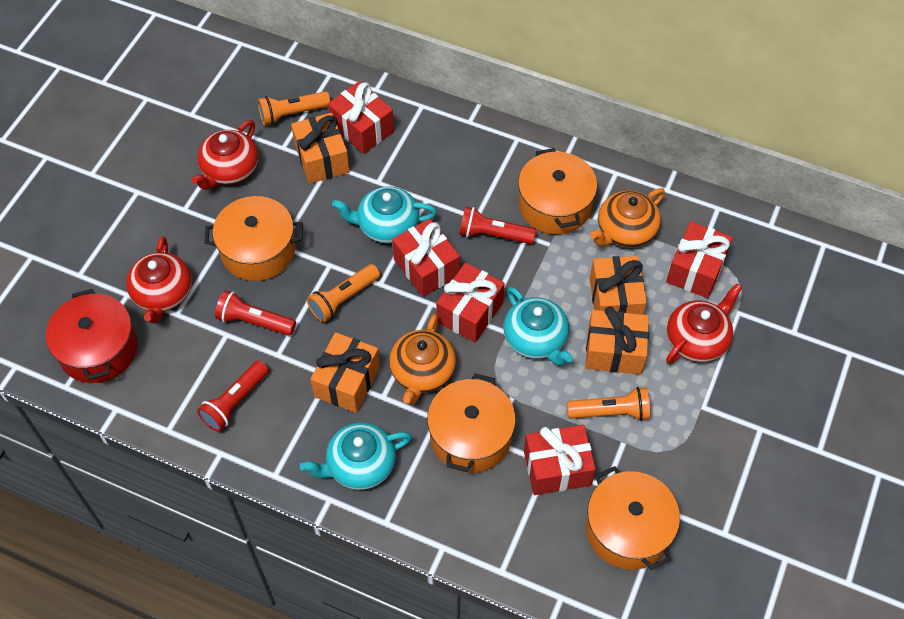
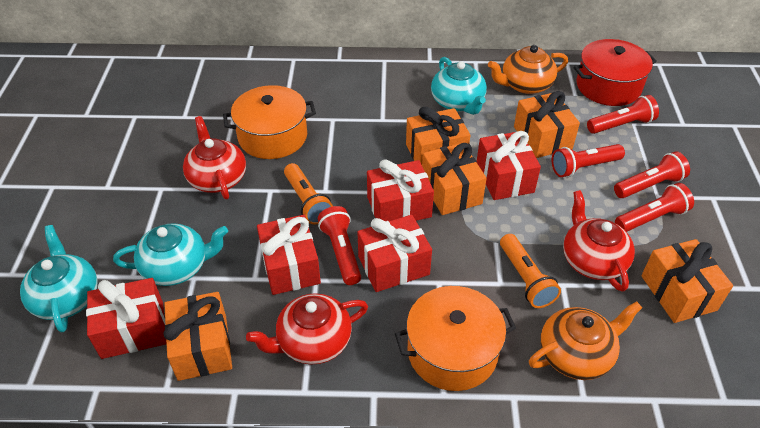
orange flashlight: [258,91,330,126] [307,264,380,323] [567,387,650,421] = 3 -> [284,163,333,224] [500,234,561,308] = 2
orange gift: [291,113,350,184] [310,332,380,413] [585,306,649,375] [590,256,647,315] = 4 -> [163,292,232,381] [406,107,470,165] [422,143,487,215] [514,91,580,158] [641,239,733,323] = 5
orange pot: [204,196,303,281] [427,373,516,473] [518,148,597,235] [586,466,680,570] = 4 -> [223,85,316,159] [395,286,516,391] = 2
red flashlight: [197,360,269,432] [215,290,296,336] [459,207,536,244] = 3 -> [318,206,361,285] [552,144,625,177] [587,95,659,134] [614,151,690,198] [615,183,694,232] = 5

